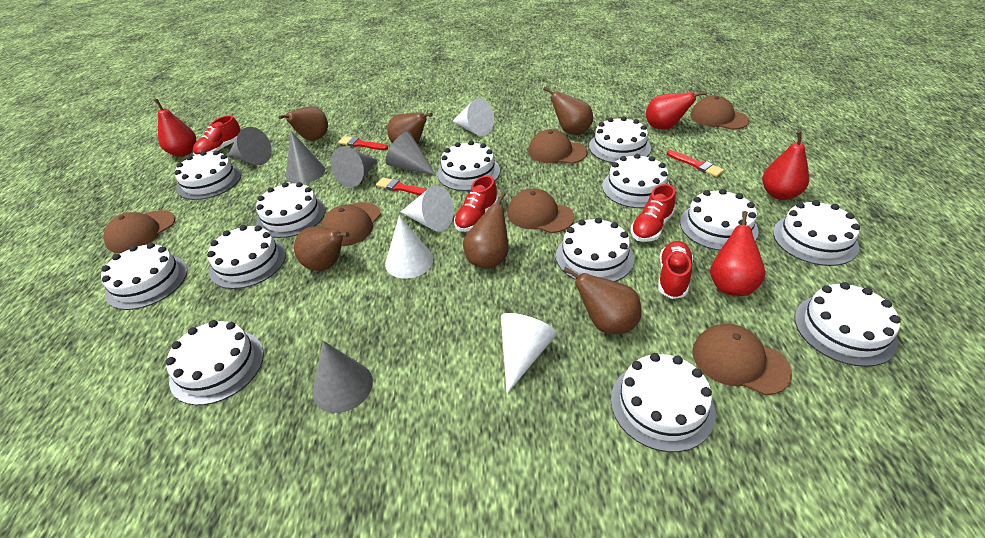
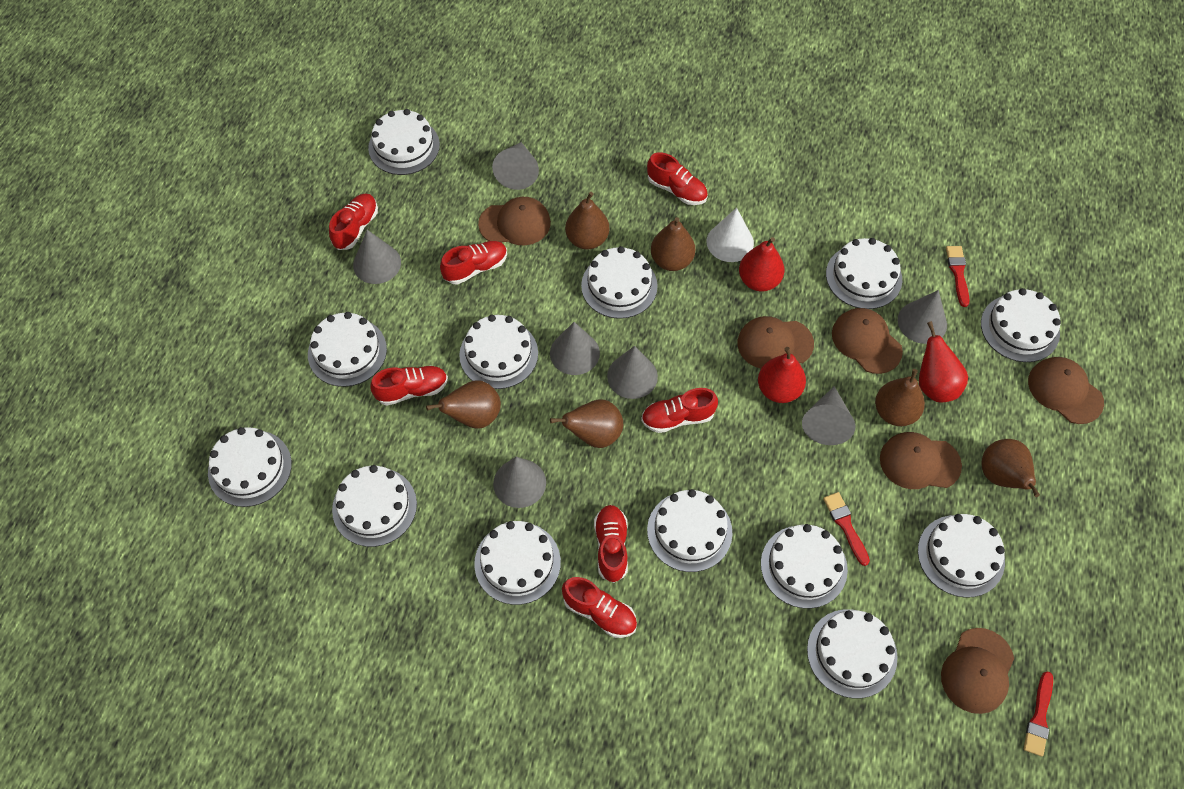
grey cone: [228,127,272,165] [286,131,325,184] [313,341,373,413] [331,146,377,188] [386,132,436,176] = 5 -> [353,230,401,284] [492,142,539,190] [493,457,546,508] [550,322,600,375] [607,346,658,399] [802,386,855,445] [898,290,947,344] = 7
red pear: [154,99,196,157] [646,91,707,130] [710,211,765,296] [762,131,809,200] = 4 -> [739,237,785,292] [758,347,806,403] [919,321,968,402] = 3
red shoe: [193,115,241,156] [454,175,498,232] [631,184,676,242] [658,241,693,299] = 4 -> [329,193,378,250] [371,365,448,406] [440,241,507,285] [562,577,637,638] [594,505,628,583] [641,388,718,433] [647,152,708,205] = 7
white cone: [385,215,433,279] [401,185,454,232] [452,98,494,136] [501,313,557,394] = 4 -> [707,208,754,262] = 1

